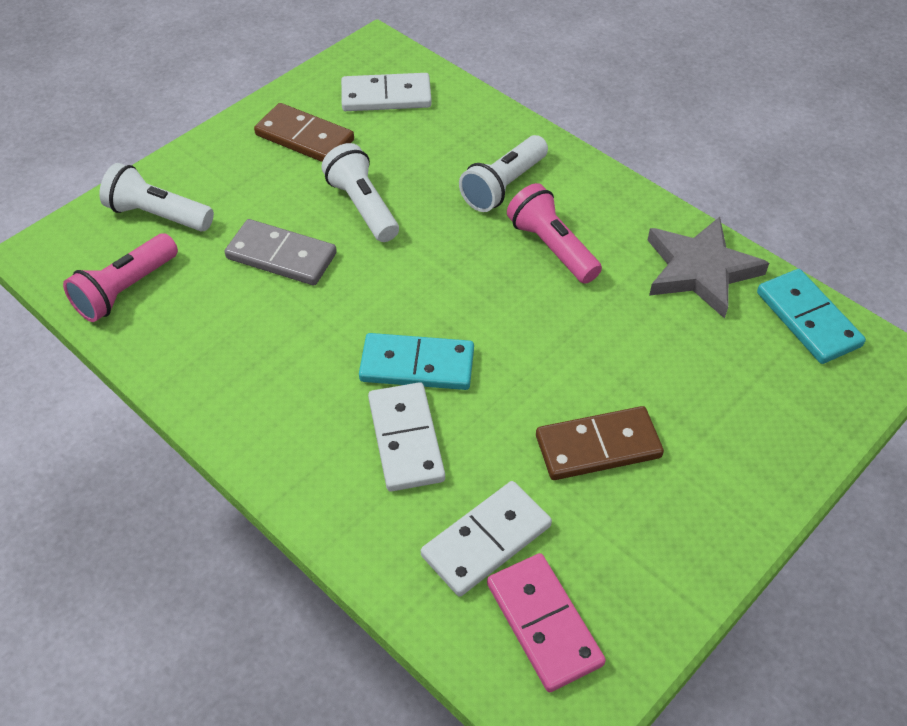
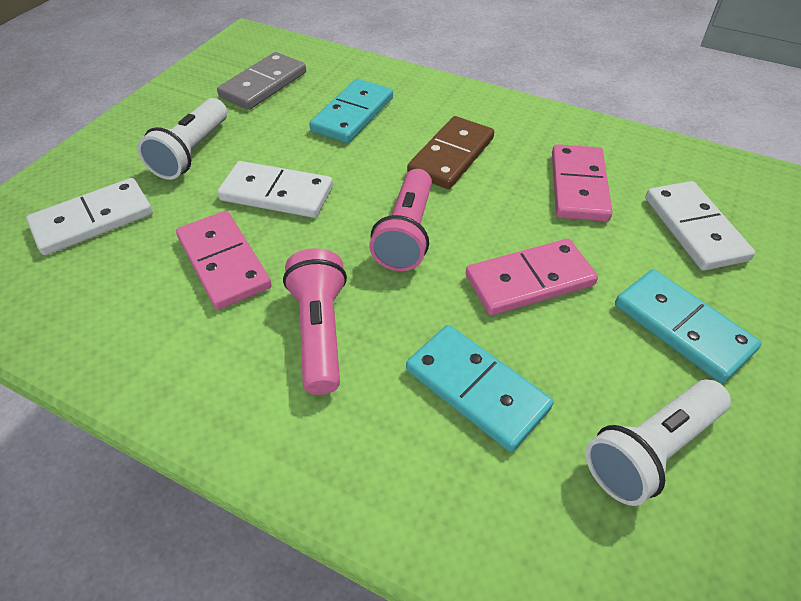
brown domino: [254,103,354,162] [536,406,664,480] = 2 -> [407,116,494,189] = 1
grey star: [648,217,769,319] = 1 -> none = 0
pink domino: [487,553,606,692] = 1 -> [176,211,271,310] [466,239,598,315] [552,144,613,222] = 3
turquoise domino: [359,333,474,390] [757,269,866,364] = 2 -> [309,79,393,143] [406,325,554,452] [615,269,762,383] = 3
white flashlight: [99,163,214,231] [321,143,399,242] [459,135,548,212] = 3 -> [138,98,227,180] [585,380,731,506] = 2

